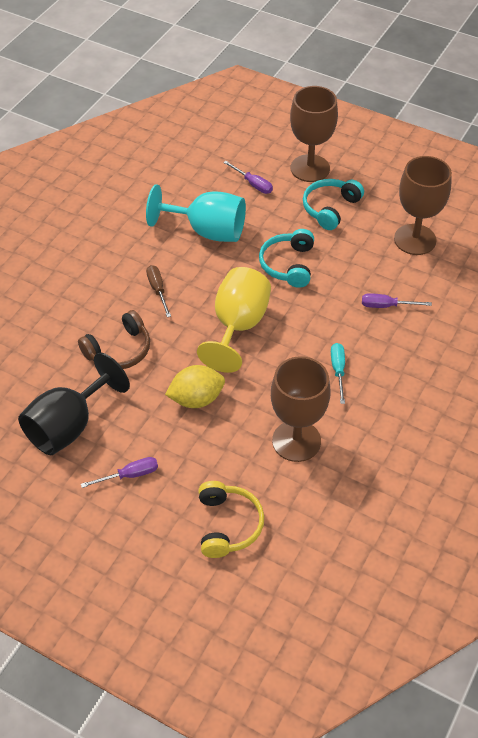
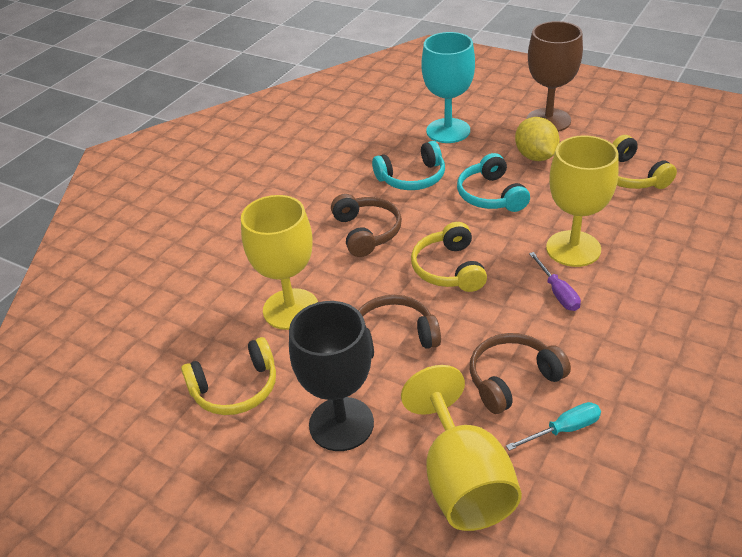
brown goblet: [271,356,330,462] [290,86,338,182] [394,156,452,255] = 3 -> [526,21,583,132] = 1
brown headphones: [78,310,150,369] = 1 -> [331,194,402,257] [358,295,441,359] [470,333,571,414] = 3
brown screwdriver: [146,265,171,317] = 1 -> none = 0
purple screwdriver: [81,457,158,488] [223,161,273,194] [362,293,432,308] = 3 -> [529,252,581,311] = 1
yellow goblet: [197,267,271,373] = 1 -> [241,195,318,330] [401,365,522,531] [546,135,619,267] = 3
yellow headphones: [198,481,264,558] = 1 -> [181,337,276,415] [411,222,487,292] [612,135,677,189] = 3

